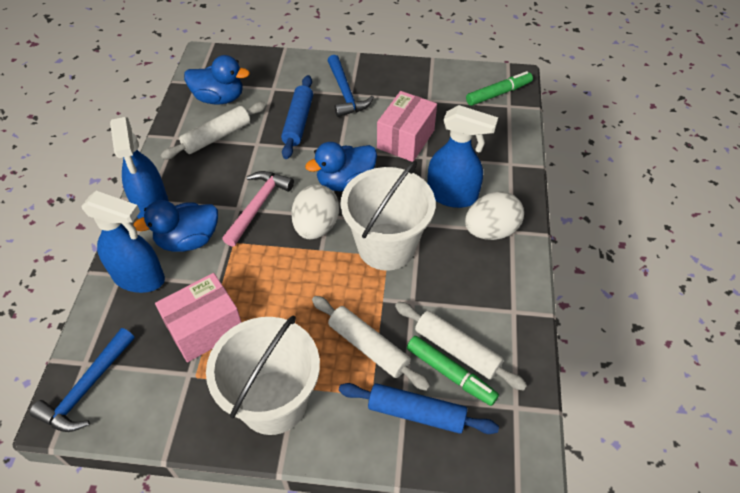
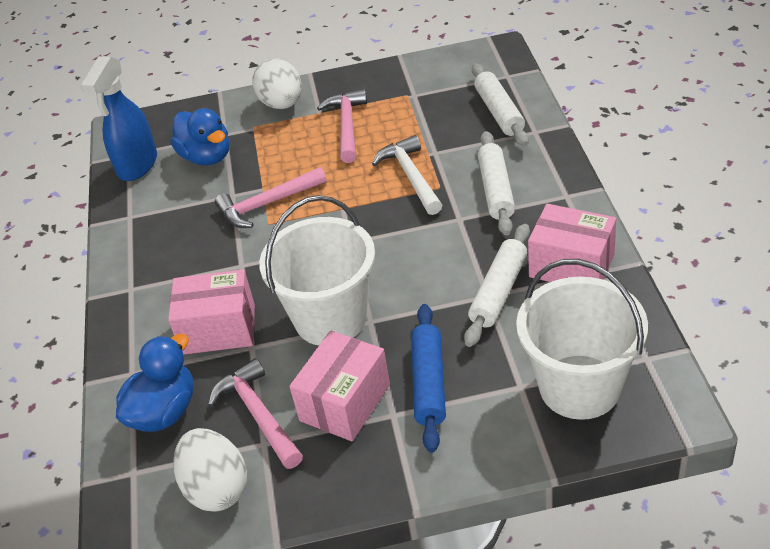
blue duck: [133,200,218,252] [184,55,250,105] [305,142,377,191] = 3 -> [116,334,193,432] [170,108,229,165] = 2
blue hammer: [30,328,135,432] [327,55,374,117] = 2 -> none = 0
blue rolling pin: [281,75,313,159] [339,383,499,434] = 2 -> [411,304,446,453] = 1
blue spray bottle: [81,191,165,293] [110,117,169,219] [427,105,498,208] = 3 -> [81,56,157,181] = 1
green marker: [407,336,499,406] [466,71,533,106] = 2 -> none = 0
pink box: [155,273,242,362] [377,91,437,162] = 2 -> [168,270,255,355] [289,331,390,441] [528,204,616,282] = 3
pink hammer: [222,171,294,246] = 1 -> [208,358,303,469] [215,167,327,228] [317,89,367,163] = 3
white hammer: none = 0 -> [372,135,443,215] = 1

